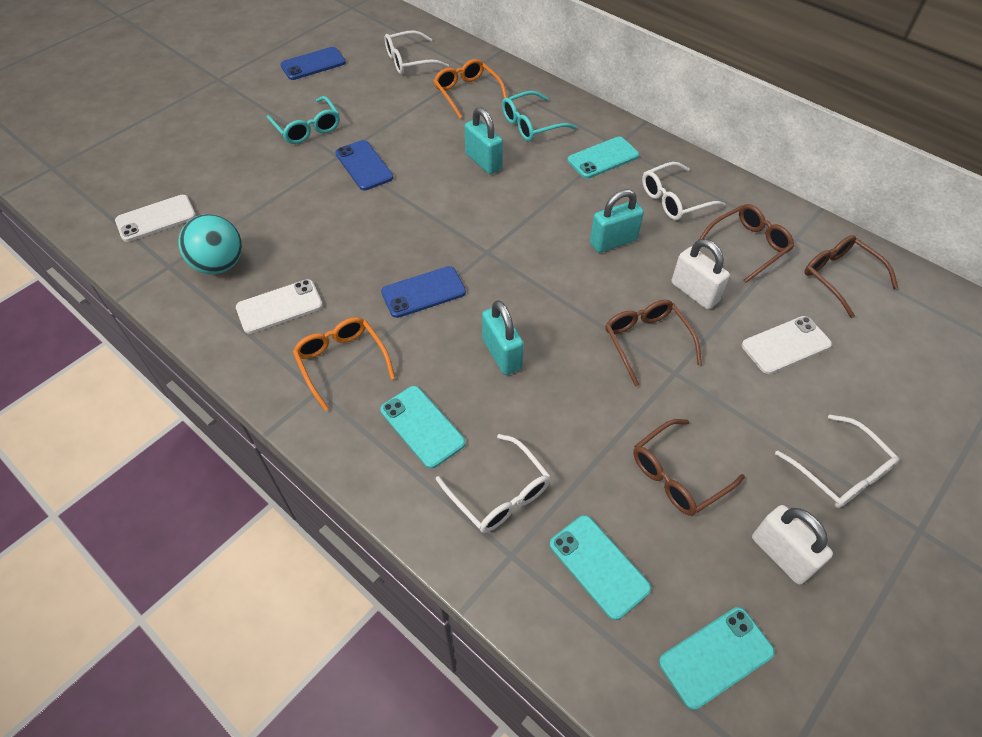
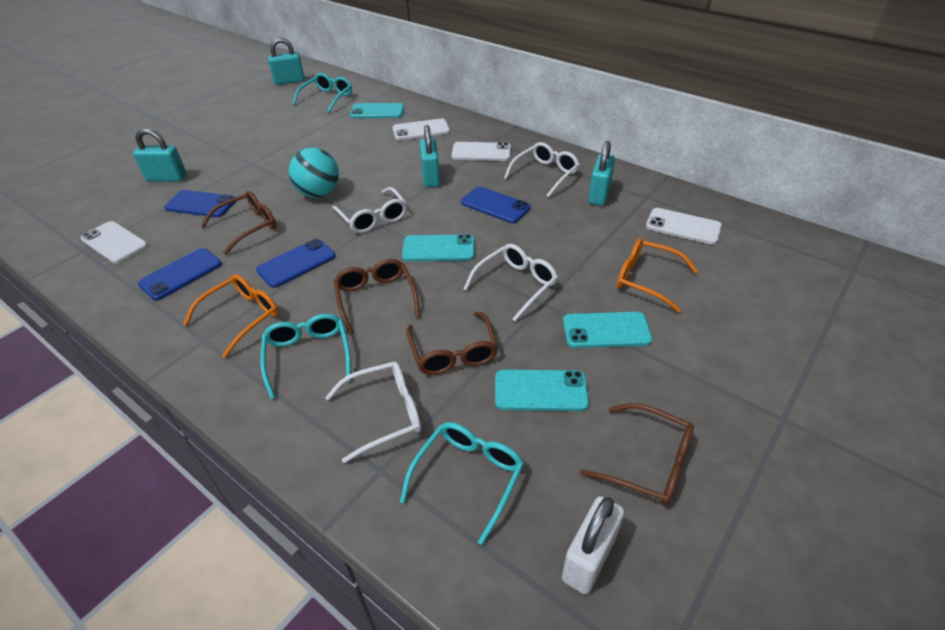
blue phone: [280,47,346,80] [335,140,393,190] [381,266,466,318] = 3 -> [138,248,222,301] [164,190,235,217] [256,239,336,288] [461,186,531,223] = 4
turquoise glasses: [267,96,340,144] [502,91,577,141] = 2 -> [260,313,351,399] [293,73,352,113] [400,422,524,545] = 3
turquoise padlock: [465,107,503,174] [482,300,524,375] [590,189,644,253] = 3 -> [133,128,187,181] [268,38,305,85] [420,125,440,187] [588,141,615,206] = 4
white padlock: [672,239,730,309] [752,505,833,585] = 2 -> [562,496,624,594] = 1
white phone: [115,195,196,242] [236,279,323,334] [742,316,832,374] = 3 -> [81,221,148,264] [392,119,450,140] [451,142,511,161] [646,208,722,245] = 4

